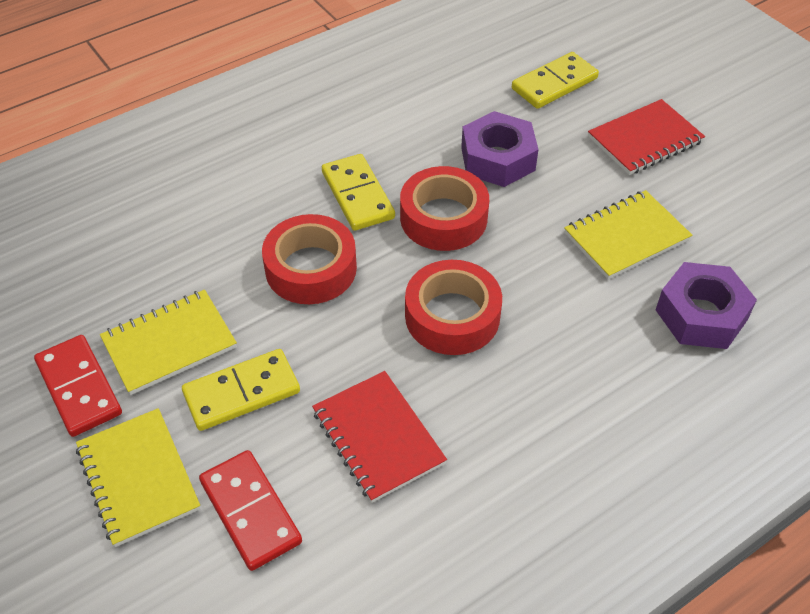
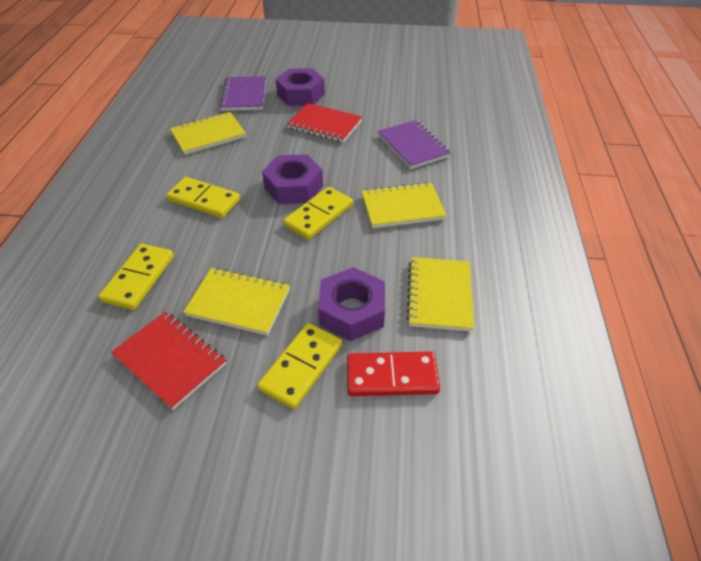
purple notebook: none = 0 -> [219,76,266,111] [378,120,451,169] = 2
purple nut: [461,111,539,187] [656,262,757,349] = 2 -> [262,154,323,204] [275,68,325,106] [318,267,385,341] = 3
red domino: [34,335,122,437] [199,450,302,571] = 2 -> [347,352,440,396] = 1
red tape: [262,214,357,304] [400,166,489,251] [405,260,502,355] = 3 -> none = 0
yellow domino: [182,349,300,431] [322,154,395,231] [512,52,599,109] = 3 -> [98,244,174,310] [166,177,240,218] [257,323,342,409] [283,187,353,240] = 4
yellow notebook: [76,408,201,547] [100,290,237,395] [564,190,692,279] = 3 -> [170,112,246,155] [183,268,290,336] [361,182,447,228] [406,257,474,331] = 4

